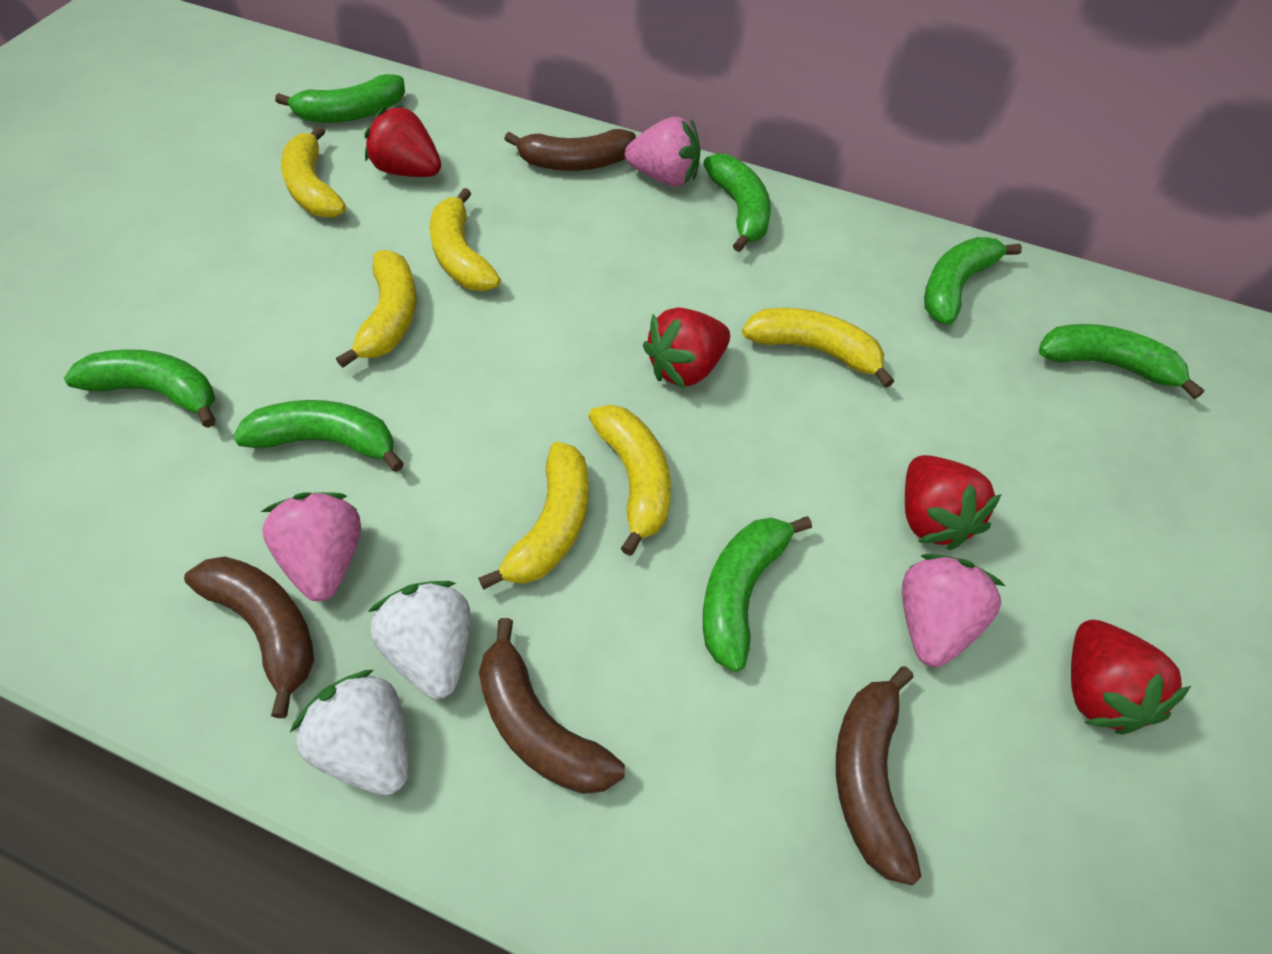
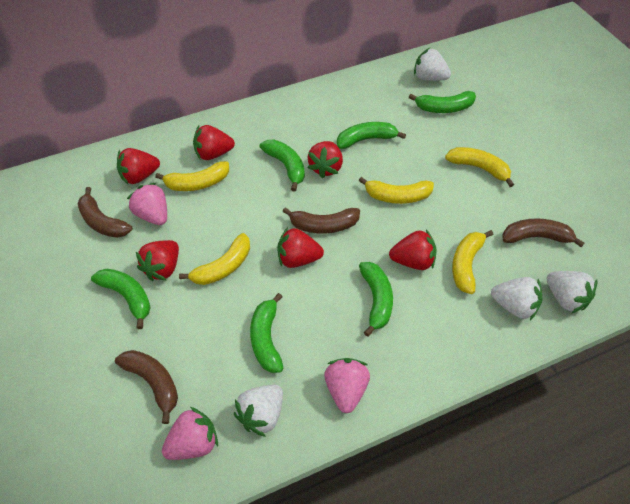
green banana: [64,349,216,428] [233,400,404,472] [275,74,405,123] [703,153,771,252] [703,516,812,672] [924,237,1022,325] [1039,324,1205,399] = 7 -> [91,269,151,329] [250,293,283,373] [260,140,305,192] [337,122,406,149] [359,262,393,337] [408,91,476,113] = 6
red strawberry: [364,105,441,177] [643,307,730,389] [905,455,1001,550] [1071,620,1191,735] = 4 -> [117,148,160,184] [136,240,179,281] [193,125,235,160] [277,227,324,268] [308,141,343,178] [389,229,437,270] = 6
white strawberry: [290,670,408,795] [368,581,470,699] = 2 -> [234,385,283,437] [414,48,451,81] [491,277,542,320] [547,271,597,314] = 4
yellow banana: [281,125,346,218] [336,250,417,368] [430,188,501,291] [478,442,589,590] [588,405,671,556] [742,308,894,388] = 6 -> [155,161,229,191] [179,233,250,285] [358,177,434,204] [445,147,514,187] [452,230,494,294] = 5

